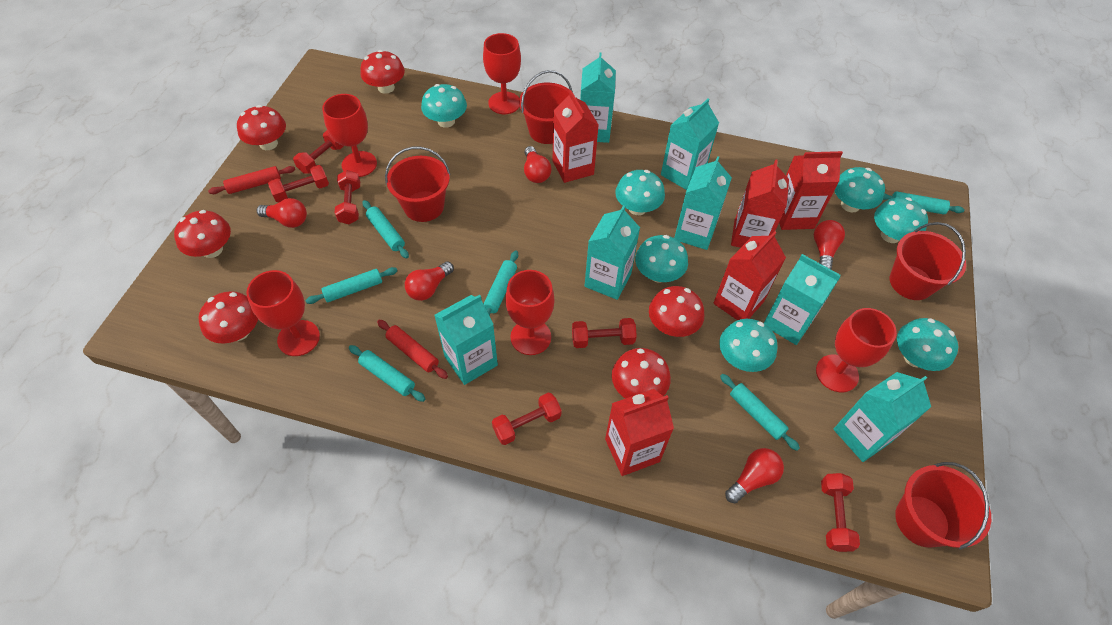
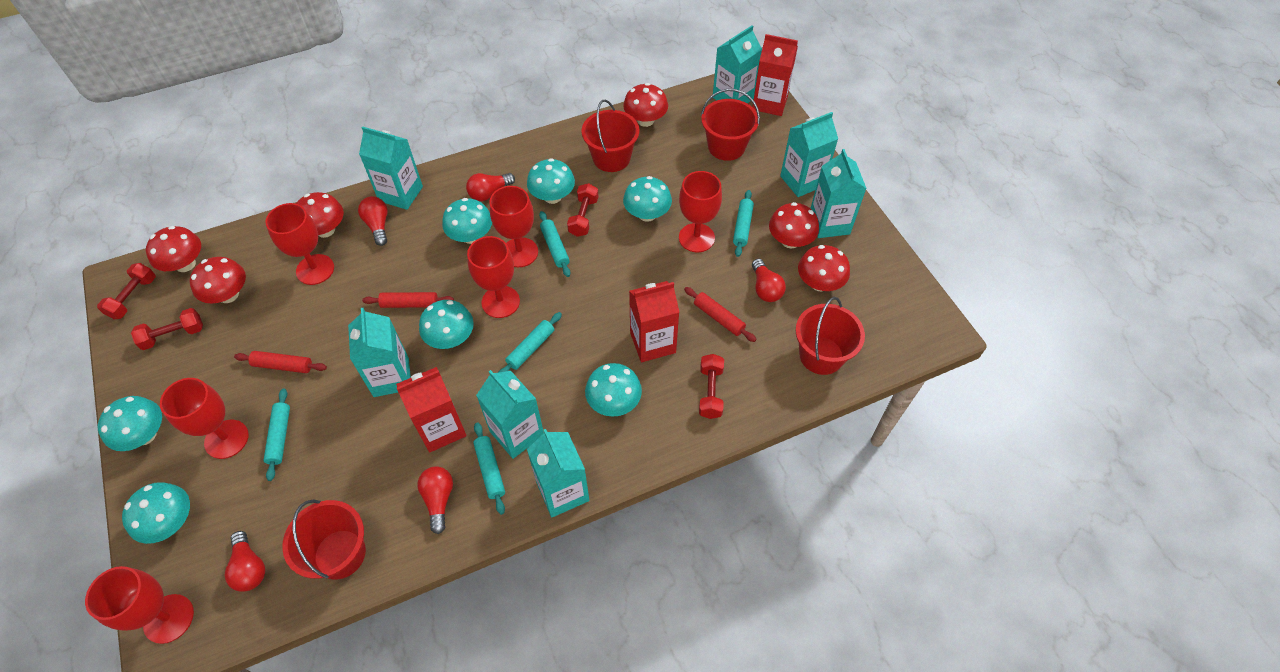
red carton: [553,90,599,183] [605,389,674,476] [713,231,786,320] [731,160,789,248] [779,151,843,230] = 5 -> [396,367,467,452] [629,281,679,362] [752,34,798,116] = 3
red dumbbell: [268,165,329,202] [293,130,344,174] [335,170,360,224] [492,393,562,445] [572,318,637,348] [821,473,860,552] = 6 -> [97,263,156,319] [131,308,203,350] [567,183,599,237] [699,354,724,419] = 4
red goblet: [246,270,320,356] [322,94,377,177] [483,33,521,114] [505,270,554,355] [816,308,897,392] = 5 -> [85,566,194,644] [160,378,249,459] [265,203,334,285] [467,236,520,318] [490,186,538,267] [679,171,722,253] = 6
red rolling pin: [208,166,295,194] [377,320,448,379] = 2 -> [234,351,327,373] [362,292,454,308] [684,287,756,342] = 3
turquoise rolling pin: [305,267,397,304] [349,345,425,402] [362,200,409,259] [483,250,518,316] [720,374,800,451] [883,191,965,214] = 6 -> [264,388,290,481] [473,422,505,515] [499,312,562,372] [539,211,571,277] [733,190,754,257] = 5

